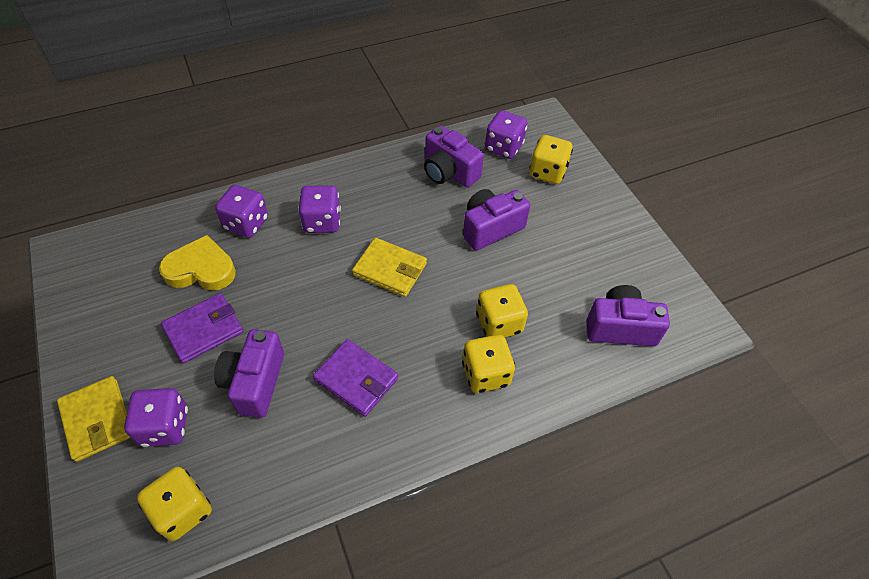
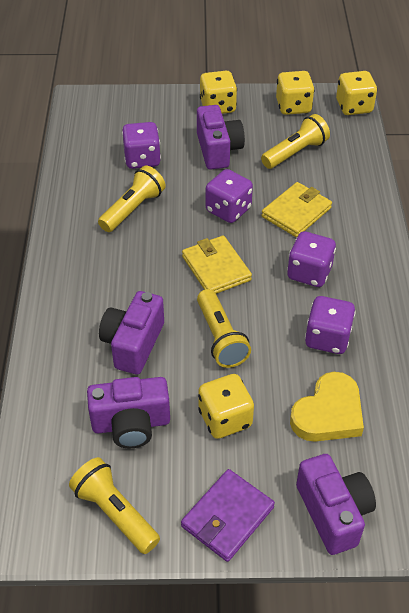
purple wallet: [161,293,243,364] [313,339,398,417] = 2 -> [181,469,275,562] = 1
yellow flashlight: none = 0 -> [69,457,160,554] [98,165,166,232] [197,289,251,368] [261,114,330,169] = 4

